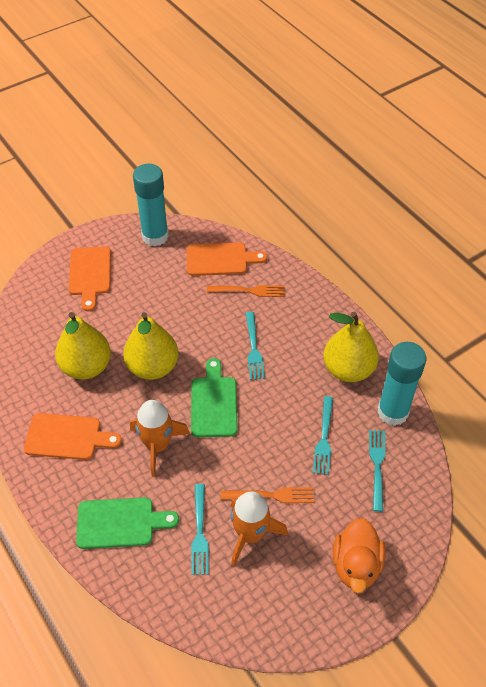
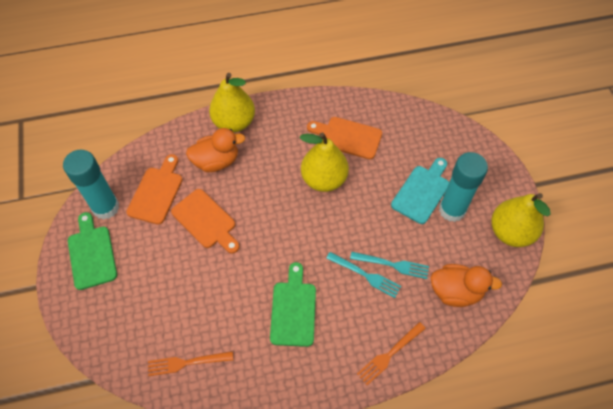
orange duck: [333,518,386,593] = 1 -> [186,128,245,172] [431,264,502,307] = 2
orange rocket: [130,400,190,477] [231,491,288,566] = 2 -> none = 0
turquoise cutting board: none = 0 -> [391,158,449,224] = 1
turquoise fork: [191,484,209,575] [246,312,265,380] [313,396,333,475] [369,429,386,512] = 4 -> [326,252,401,298] [350,252,429,279] = 2

